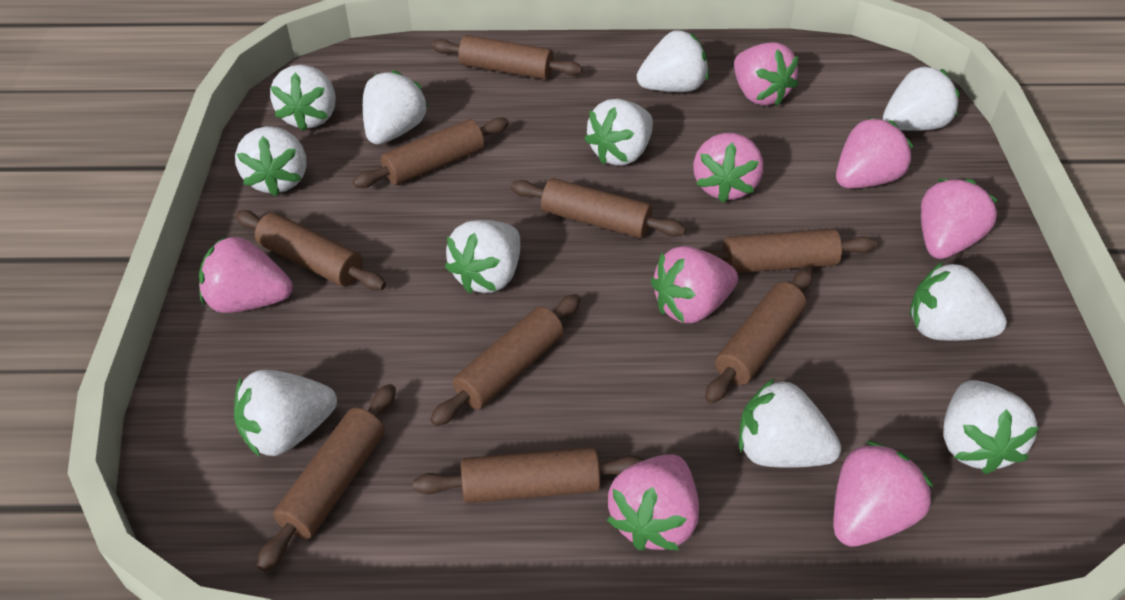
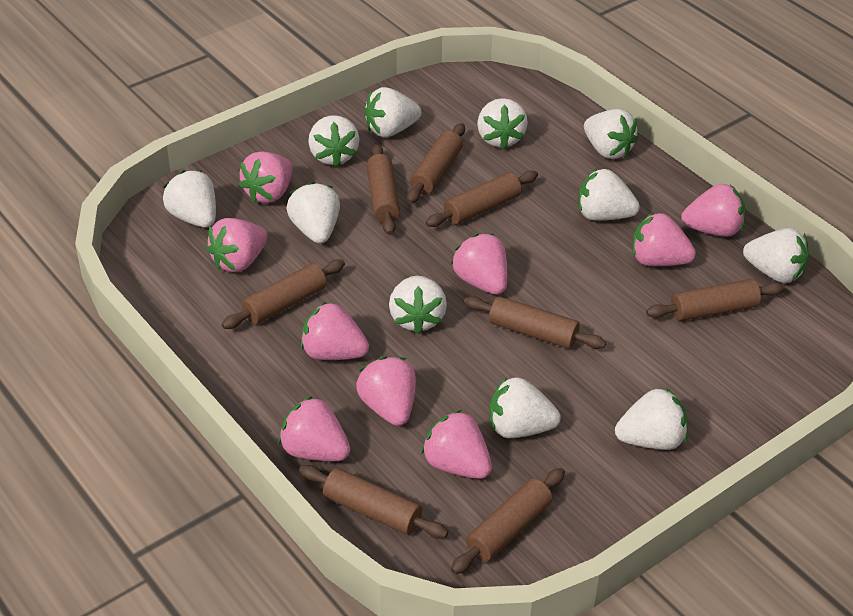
brown rolling pin: [235,210,386,290] [257,384,396,572] [353,117,509,188] [413,447,644,503] [430,294,581,426] [431,35,582,79] [510,178,686,238] [700,229,877,273] [705,269,813,403] = 9 -> [221,259,345,329] [299,465,448,538] [366,144,400,235] [407,123,465,204] [426,170,538,227] [451,468,565,574] [464,296,606,349] [646,279,785,321] = 8
pink strawberry: [199,236,293,313] [607,455,699,551] [651,246,738,323] [693,133,763,203] [734,42,799,106] [834,441,934,546] [836,117,913,188] [921,179,998,259] = 8 -> [206,218,268,272] [238,151,292,203] [278,396,350,461] [301,302,369,360] [356,356,416,426] [421,410,492,479] [451,234,507,295] [632,213,696,266] [681,184,745,237] = 9

